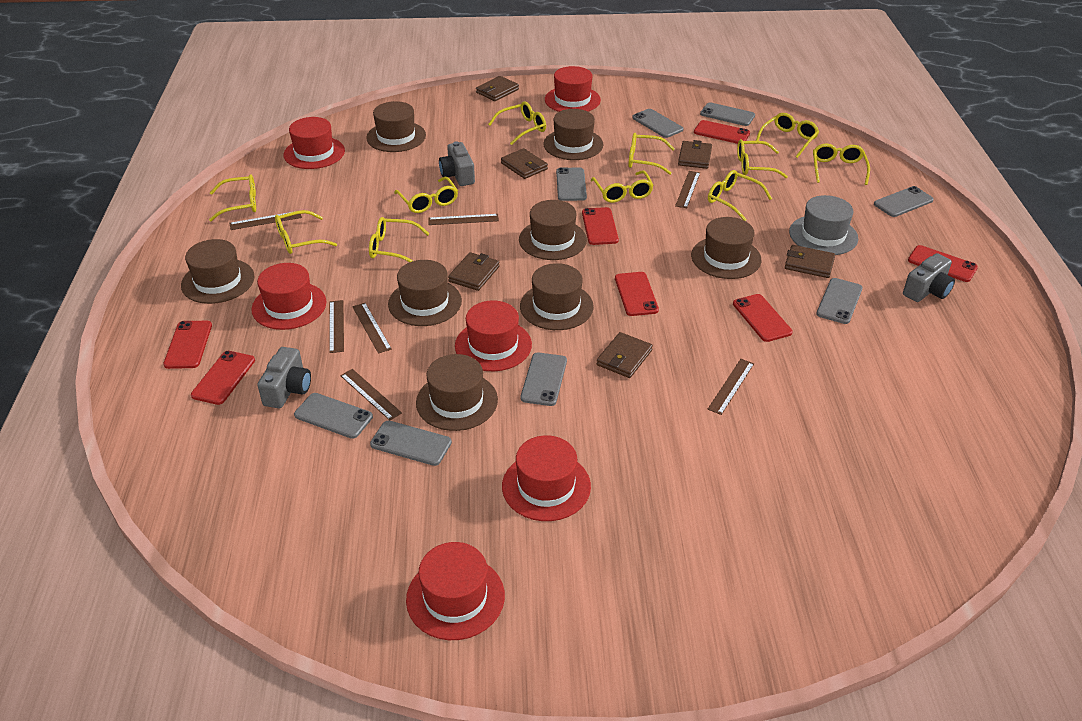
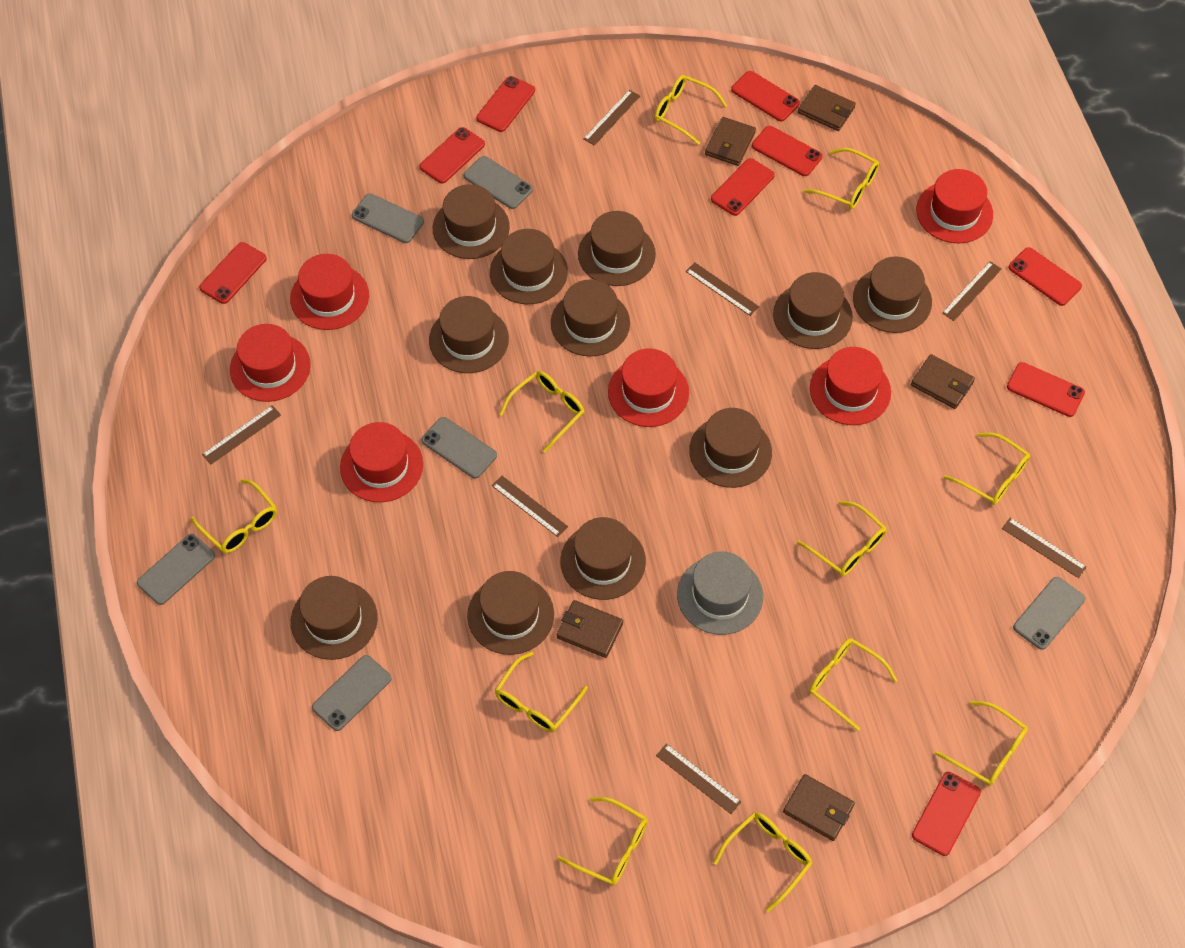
brown hat: [181,239,255,304] [366,101,426,152] [388,260,462,326] [416,354,498,431] [519,200,587,260] [520,263,594,330] [544,109,603,160] [691,217,762,279] = 8 -> [291,576,378,660] [429,296,509,373] [433,184,510,259] [467,571,554,655] [490,229,568,304] [551,279,630,357] [561,517,646,600] [578,211,656,286] [689,408,772,488] [773,272,853,349] [853,256,932,333] = 11
brown wallet: [448,252,500,291] [476,76,519,101] [501,148,548,179] [597,332,653,378] [678,140,712,169] [785,245,835,278] = 6 -> [557,600,623,658] [705,117,756,166] [783,774,855,841] [798,85,856,131] [911,354,975,409] = 5
grey camera: [257,347,311,408] [439,141,475,186] [903,253,955,302] = 3 -> none = 0
grey phone: [294,393,373,439] [370,420,452,466] [520,352,567,406] [556,167,587,201] [632,109,684,138] [700,102,755,126] [816,278,863,324] [874,186,934,217] = 8 -> [137,534,215,605] [312,655,392,731] [352,193,424,243] [421,417,497,478] [464,156,533,209] [1013,577,1085,650] = 6
red phone: [163,321,212,369] [191,351,255,405] [582,207,619,245] [615,272,659,316] [694,120,750,144] [733,294,793,342] [908,245,978,282] = 7 -> [199,242,267,304] [419,127,485,183] [476,76,535,132] [711,158,775,216] [731,71,800,121] [752,126,822,176] [912,772,981,856] [1007,362,1085,417] [1009,247,1082,306] = 9

